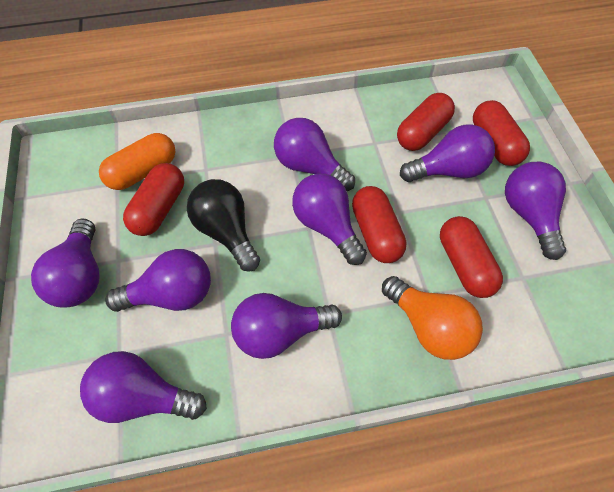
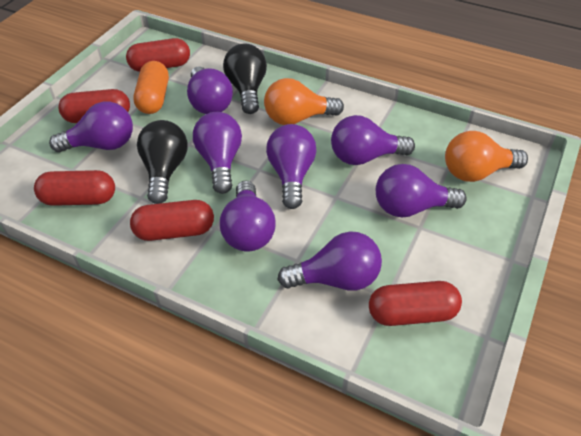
black light bulb: [187,179,260,272] = 1 -> [137,120,188,204] [223,44,267,114] = 2
orange light bulb: [382,276,483,360] = 1 -> [264,78,344,125] [445,131,528,182] = 2

